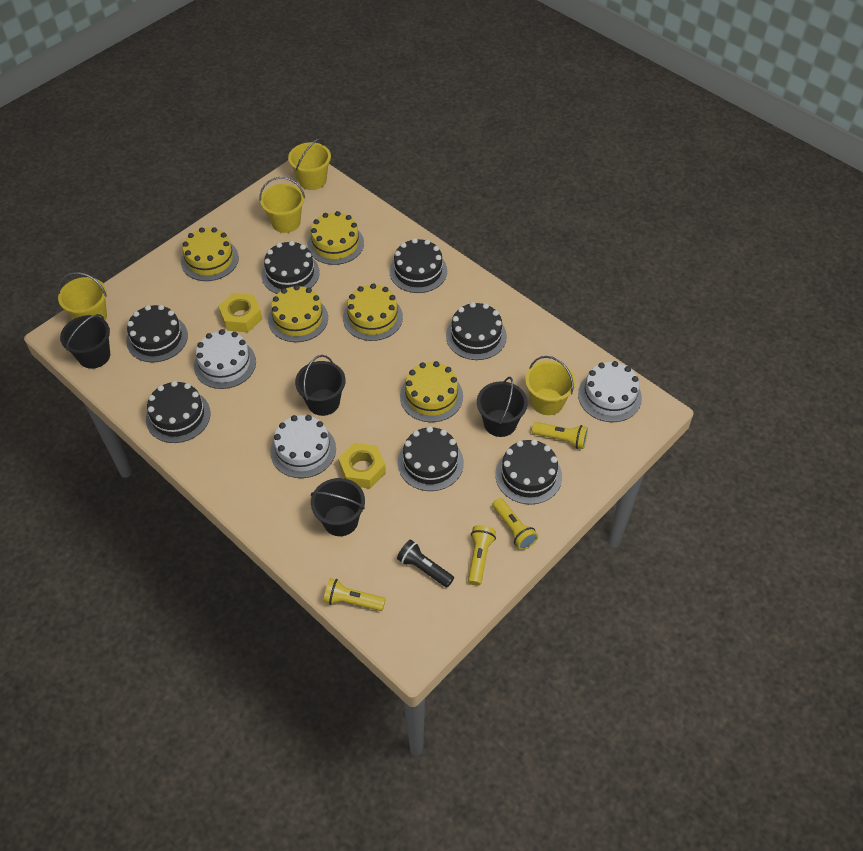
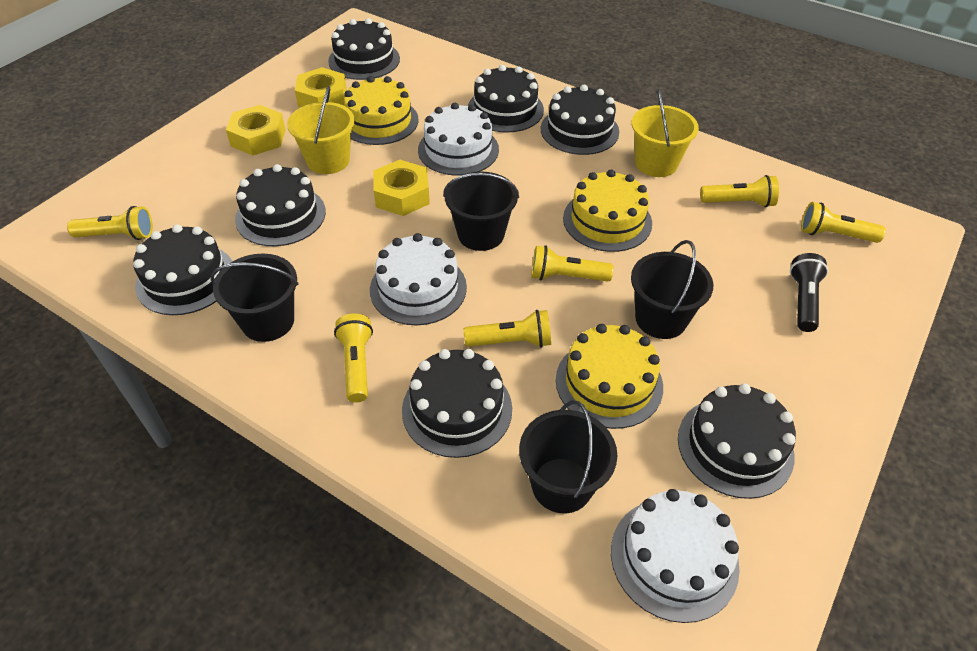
yellow bucket: [58,272,107,321] [259,177,305,233] [288,138,331,190] [525,356,576,415] = 4 -> [287,86,355,174] [631,89,699,177] = 2
yellow cake: [181,227,239,281] [268,285,328,342] [307,211,364,265] [343,284,403,341] [400,361,463,422] = 5 -> [344,76,418,145] [556,324,663,429] [563,170,652,252] = 3
yellow flashlight: [323,578,386,611] [468,525,496,586] [492,498,538,550] [532,422,588,449] = 4 -> [67,206,153,240] [334,314,373,403] [464,310,551,348] [531,245,614,282] [700,175,779,208] [801,202,886,243] = 6
yellow nut: [218,293,262,332] [338,443,386,489] = 2 -> [226,105,286,156] [295,67,347,108] [373,160,430,216] = 3

